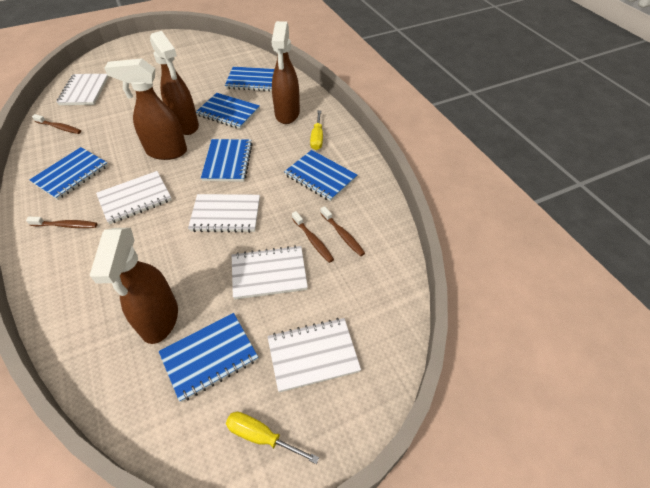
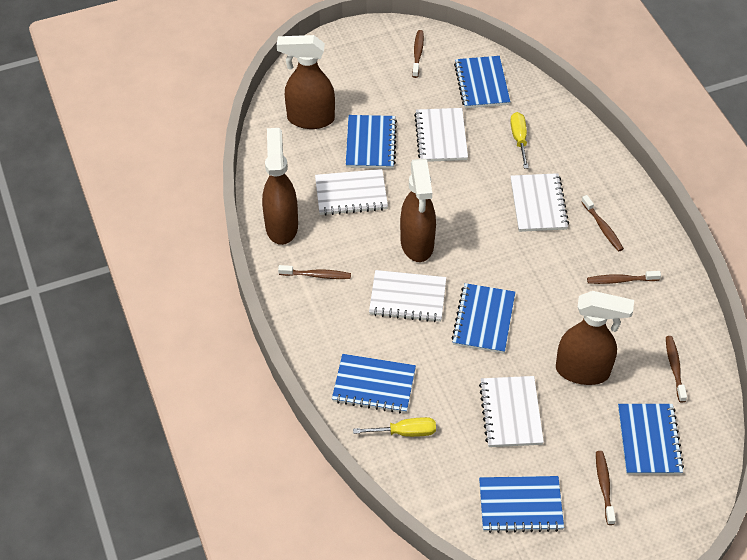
brown toothbrush: [26,217,97,228] [32,114,81,134] [292,211,334,263] [320,206,365,256] = 4 -> [278,265,351,279] [412,30,424,78] [581,195,624,252] [587,271,661,284] [596,451,616,525] [666,336,687,402] = 6

